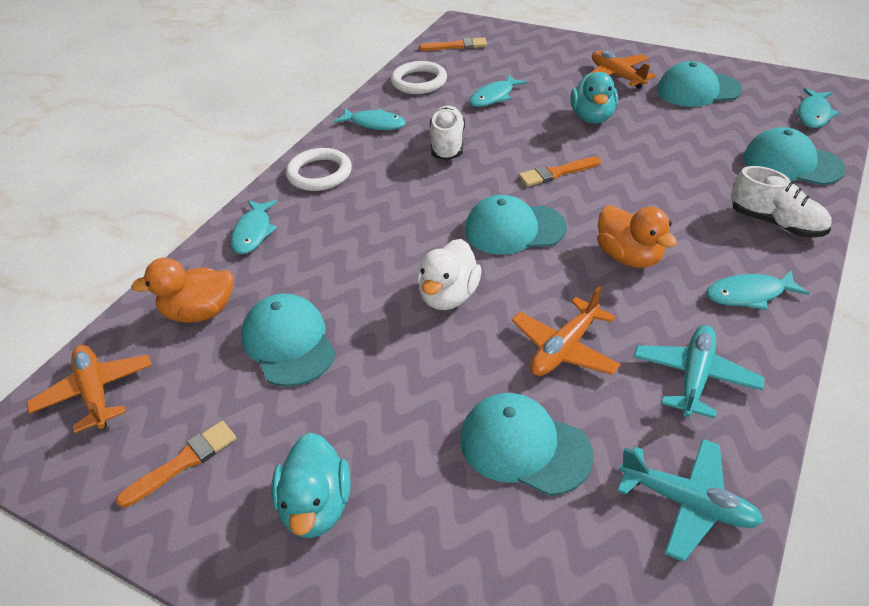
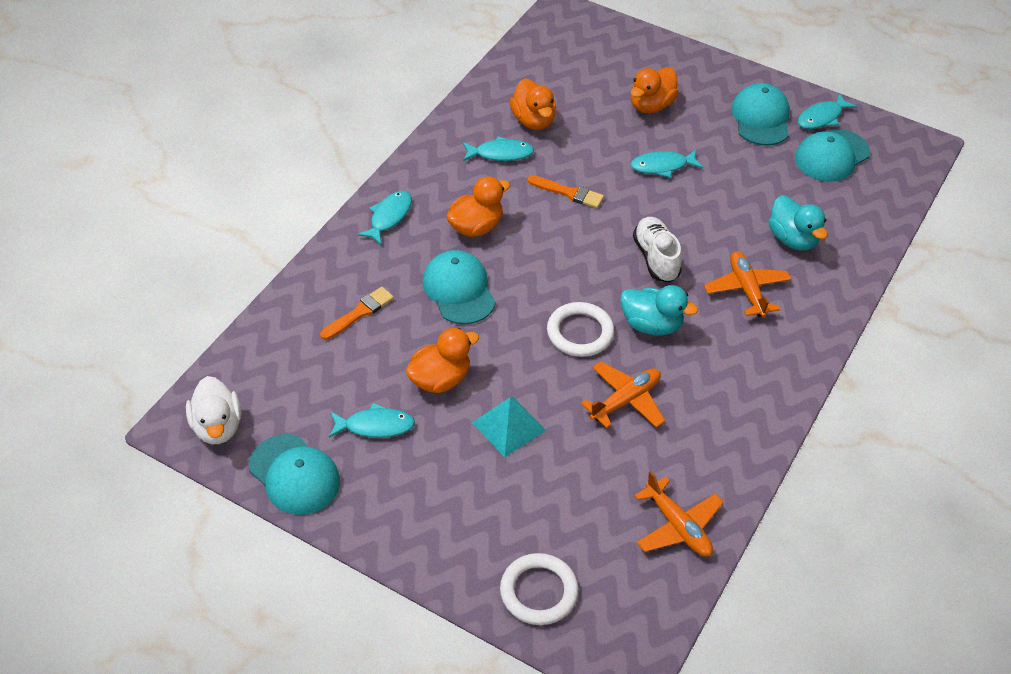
orange brush: [116,421,236,508] [419,37,487,51] [519,156,602,186] = 3 -> [320,287,394,340] [527,175,604,208] = 2
orange duck: [131,258,234,323] [597,205,677,268] = 2 -> [405,328,479,393] [446,176,510,237] [510,78,556,130] [631,67,679,113] = 4
turquoise cap: [241,293,336,387] [460,393,593,496] [465,195,567,255] [657,61,742,107] [743,127,846,185] = 5 -> [249,434,340,515] [423,250,496,324] [731,83,790,146] [795,129,870,182] = 4
turquoise plane: [617,439,764,562] [634,325,764,418] = 2 -> none = 0
turquoise pyramid: none = 0 -> [472,397,546,457] = 1
white shoe: [430,106,465,160] [731,166,832,238] = 2 -> [633,217,682,283] = 1

